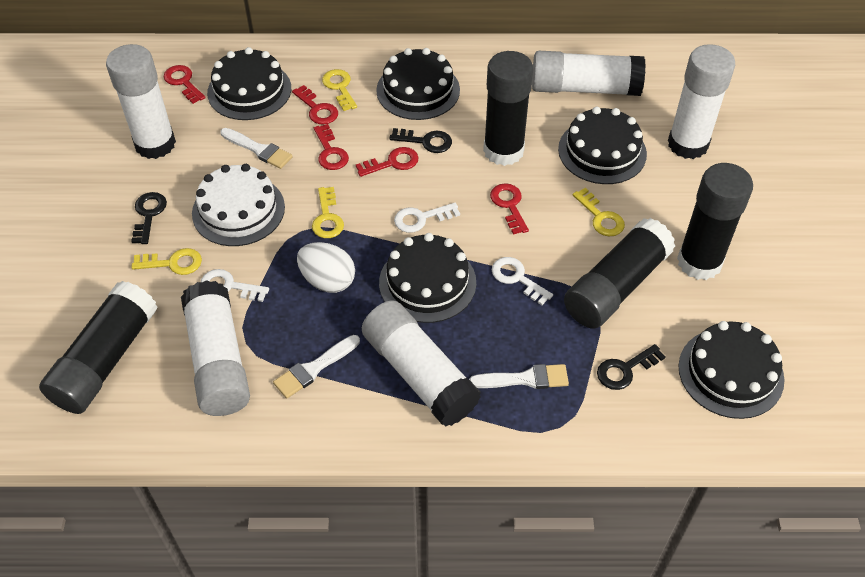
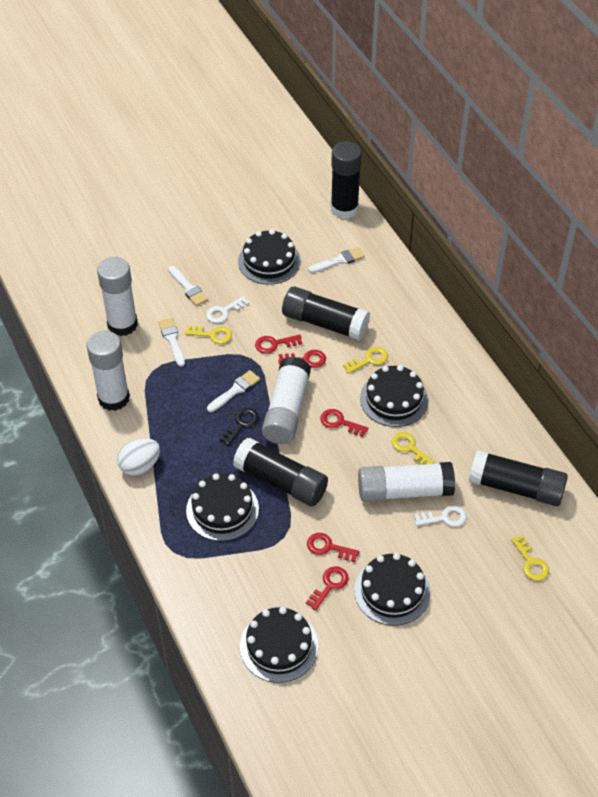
black key: [131,192,167,244] [389,128,452,153] [597,344,666,390] = 3 -> [219,408,259,445] = 1
white brush: [220,128,293,169] [273,335,360,398] [469,364,569,389] = 3 -> [158,318,185,367] [168,266,208,306] [207,370,260,412] [308,247,365,273] = 4
white cake: [192,164,285,246] = 1 -> none = 0
white glue stick: [106,44,176,159] [181,280,250,416] [362,300,481,427] [532,51,646,96] [668,44,735,159] = 5 -> [87,331,130,411] [97,257,138,336] [262,356,311,444] [358,462,455,502] = 4
white key: [201,269,269,302] [394,202,460,233] [492,257,553,305] = 3 -> [206,296,249,323] [414,505,467,527] = 2

